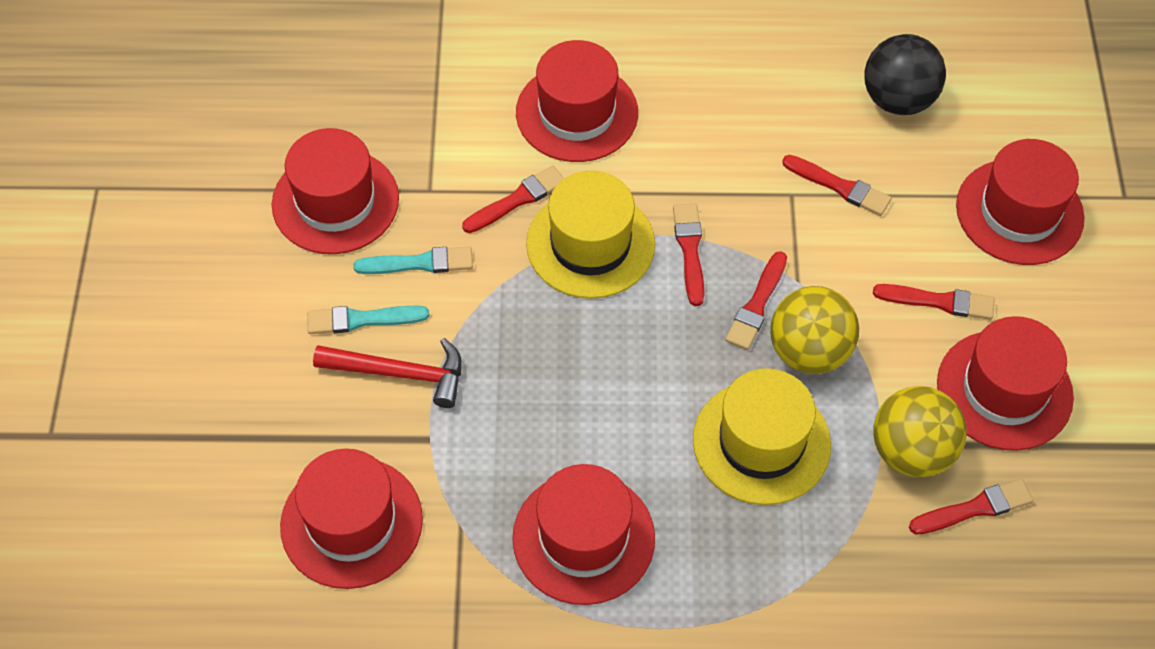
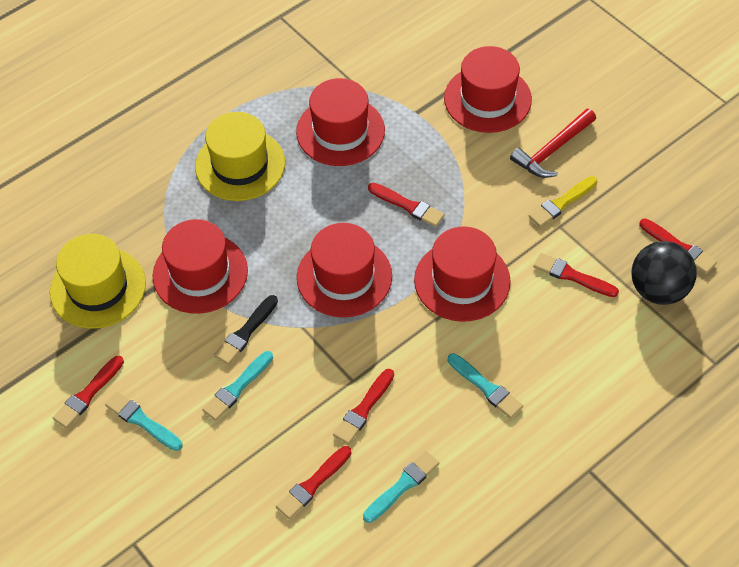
black brush: none = 0 -> [214,295,278,365] = 1
red hat: [272,128,399,254] [280,449,423,589] [512,464,655,605] [516,40,638,162] [937,316,1074,451] [956,139,1085,265] = 6 -> [153,219,248,314] [296,78,385,166] [297,223,392,317] [414,226,511,322] [444,46,532,133] = 5
turquoise brush: [307,306,429,334] [353,247,473,274] = 2 -> [105,391,183,451] [202,351,273,421] [363,450,439,523] [448,353,523,419] = 4
yellow ball: [770,286,859,374] [873,386,967,477] = 2 -> none = 0
yellow brush: none = 0 -> [529,176,598,227] = 1

